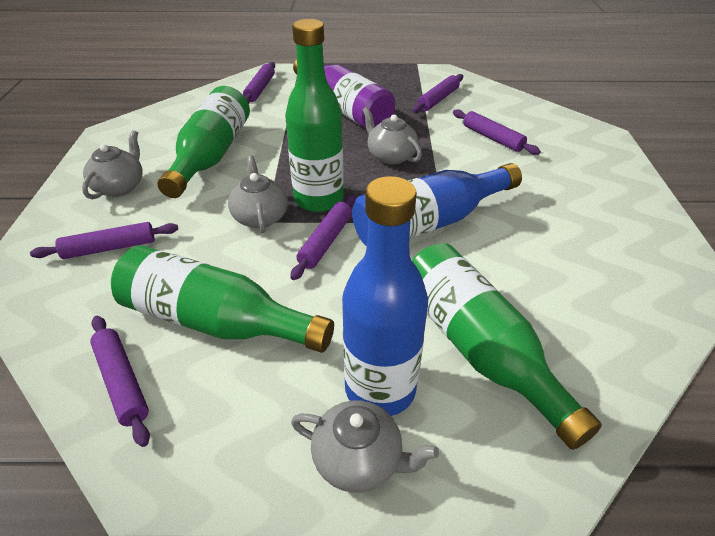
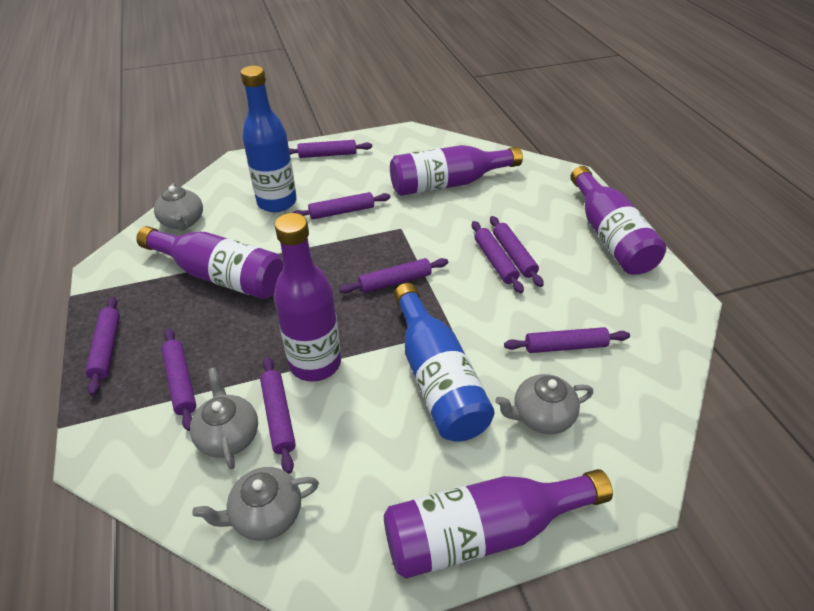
green bottle: [111,245,334,353] [158,86,250,198] [285,19,344,212] [411,243,602,450] = 4 -> none = 0
purple bottle: [293,59,395,128] = 1 -> [136,226,283,299] [274,213,341,382] [384,469,613,579] [390,145,523,196] [570,166,666,275] = 5
purple rolling pin: [30,222,178,259] [90,316,150,447] [243,62,275,104] [291,195,355,280] [412,74,463,113] [453,109,541,155] = 6 -> [85,296,120,396] [161,328,196,431] [260,356,296,474] [289,140,372,158] [292,192,390,219] [339,258,448,293] [472,221,524,293] [490,216,544,287] [504,327,630,353] = 9

